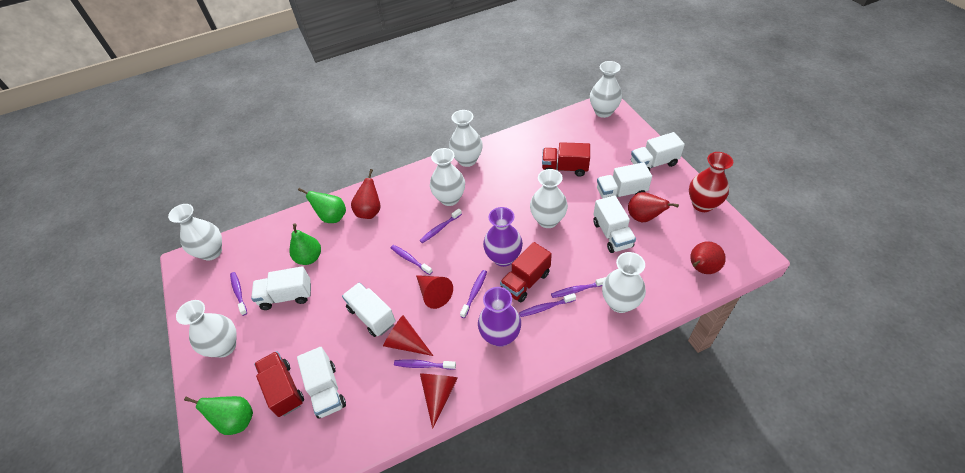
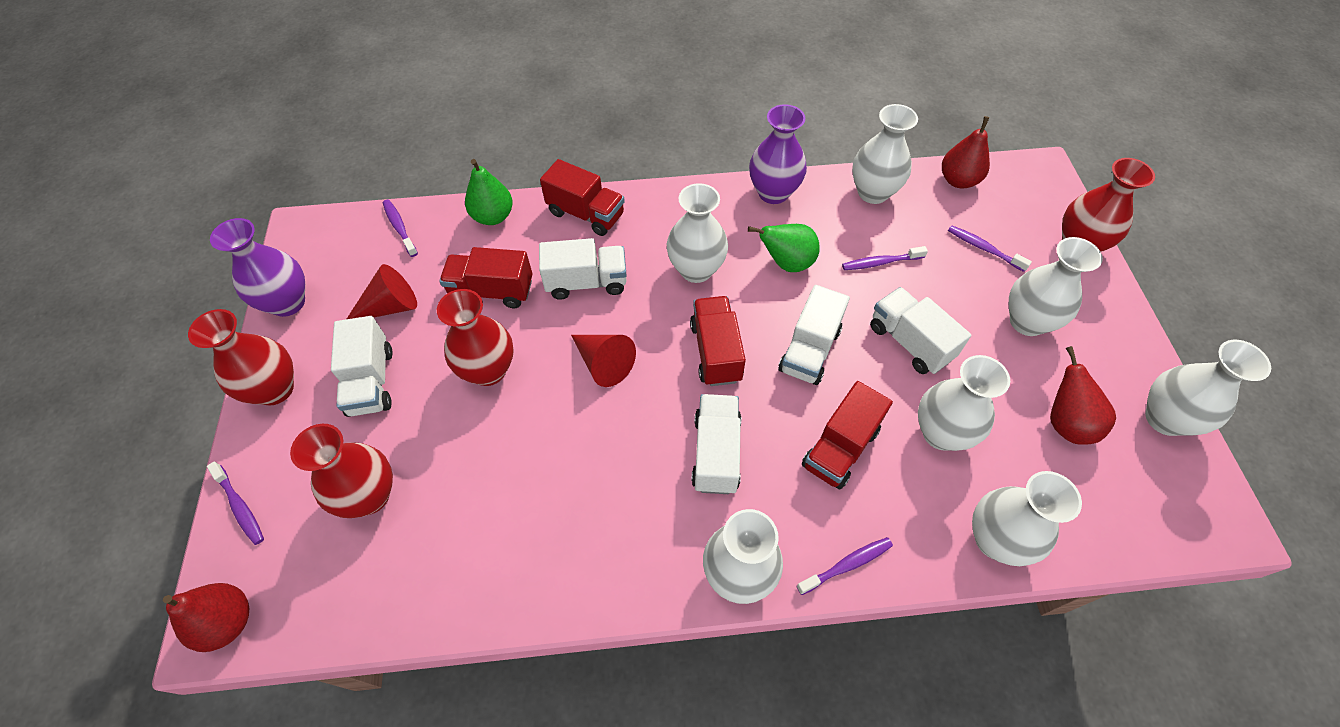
green pear: [184,396,253,435] [289,223,321,265] [298,188,346,223] = 3 -> [465,159,513,225] [748,224,820,272] = 2
purple toothbrush: [230,272,247,316] [391,245,433,275] [394,359,456,370] [419,208,462,243] [460,270,487,318] [519,293,576,317] [551,277,606,298] = 7 -> [207,461,264,545] [383,200,418,257] [796,537,893,595] [842,246,928,270] [948,225,1032,272] = 5
red cone: [383,315,433,356] [416,275,453,309] [420,374,458,429] = 3 -> [347,264,417,319] [571,335,636,387] = 2
red truck: [254,351,304,417] [500,242,552,302] [542,142,590,177] = 3 -> [439,247,533,308] [540,159,625,236] [690,296,746,386] [802,381,893,490] = 4
red vase: [689,152,733,212] = 1 -> [188,309,294,405] [290,424,393,518] [437,289,514,386] [1062,158,1155,252] = 4
white truck: [251,266,311,310] [297,347,346,419] [342,282,396,337] [593,195,636,253] [597,162,652,199] [631,132,685,171] = 6 -> [331,316,393,417] [539,238,627,300] [691,394,741,494] [778,285,850,385] [870,287,971,374] = 5

